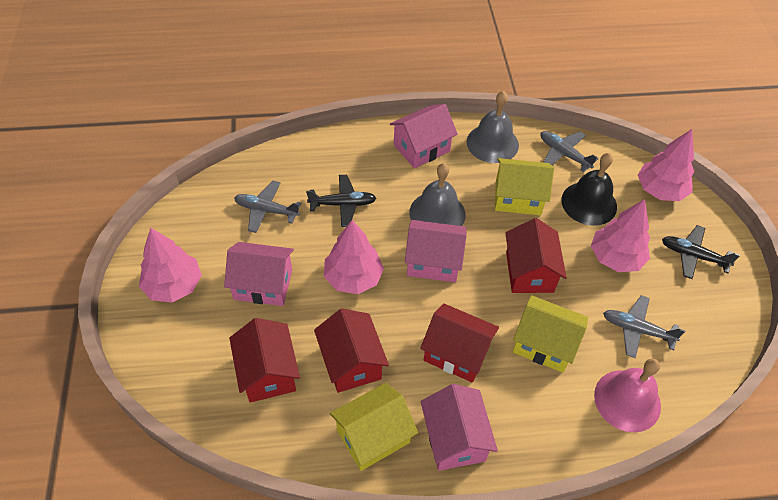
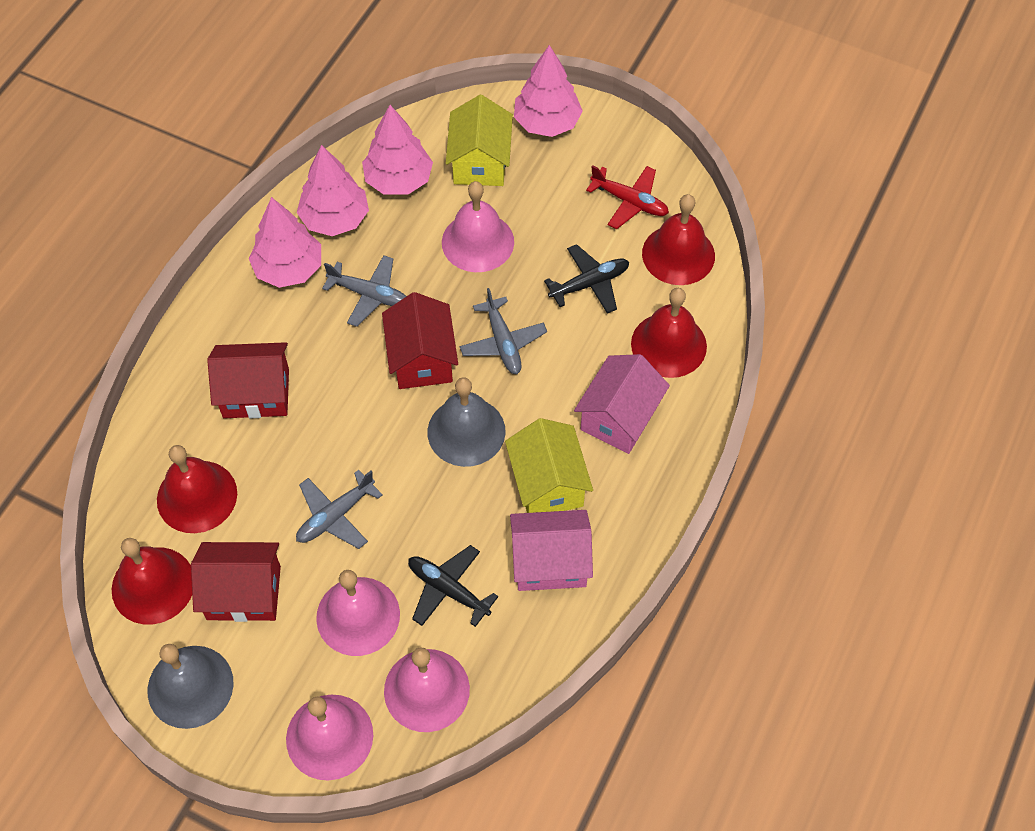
black bell: [561,153,617,226] = 1 -> none = 0
pink bell: [594,358,661,432] = 1 -> [286,695,373,780] [316,570,400,656] [384,647,470,732] [442,181,514,272] = 4
pink house: [224,242,294,306] [390,104,458,168] [405,220,467,282] [421,384,498,471] = 4 -> [510,510,593,591] [574,354,670,454] = 2
red bell: none = 0 -> [112,538,192,625] [157,445,237,533] [631,288,707,378] [642,194,715,285] = 4
red house: [229,318,300,403] [314,308,389,393] [420,304,499,383] [505,218,567,293] = 4 -> [191,542,281,622] [207,342,289,418] [382,292,458,389] = 3
red plane: none = 0 -> [586,165,669,229] = 1
yellow house: [330,383,418,471] [495,158,554,215] [513,295,588,373] = 3 -> [446,95,513,186] [505,418,593,513] = 2

